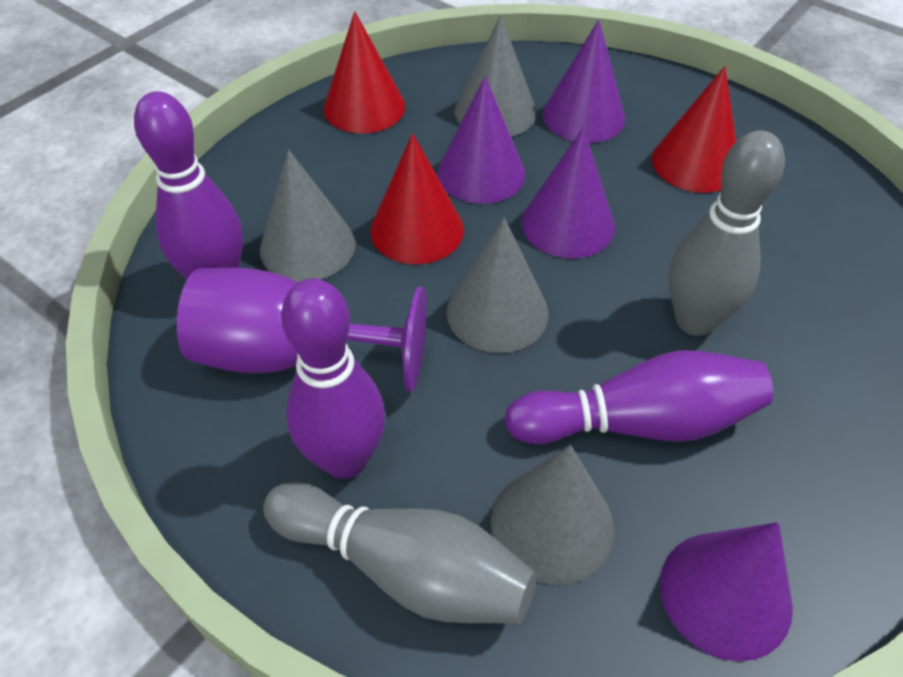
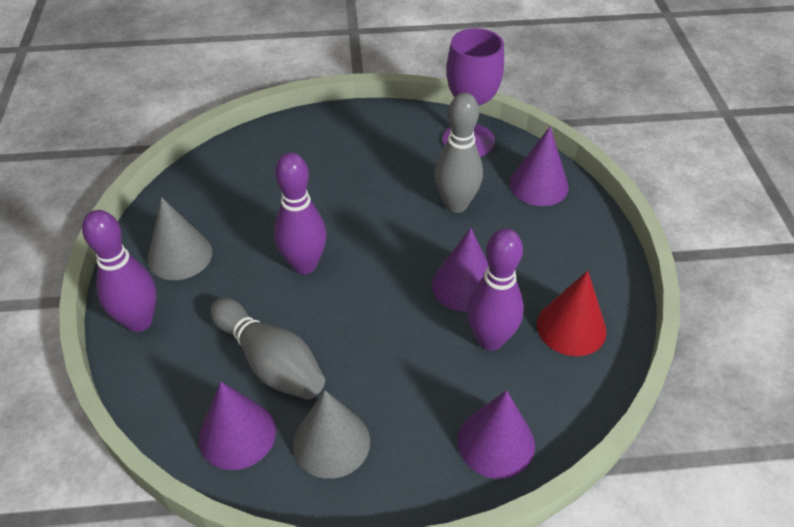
grey cone: [260,150,356,282] [446,218,549,353] [455,15,537,137] [491,445,614,585] = 4 -> [148,197,213,280] [293,390,370,479] = 2
red cone: [324,11,405,134] [370,133,464,264] [652,66,736,193] = 3 -> [537,271,607,356] = 1

